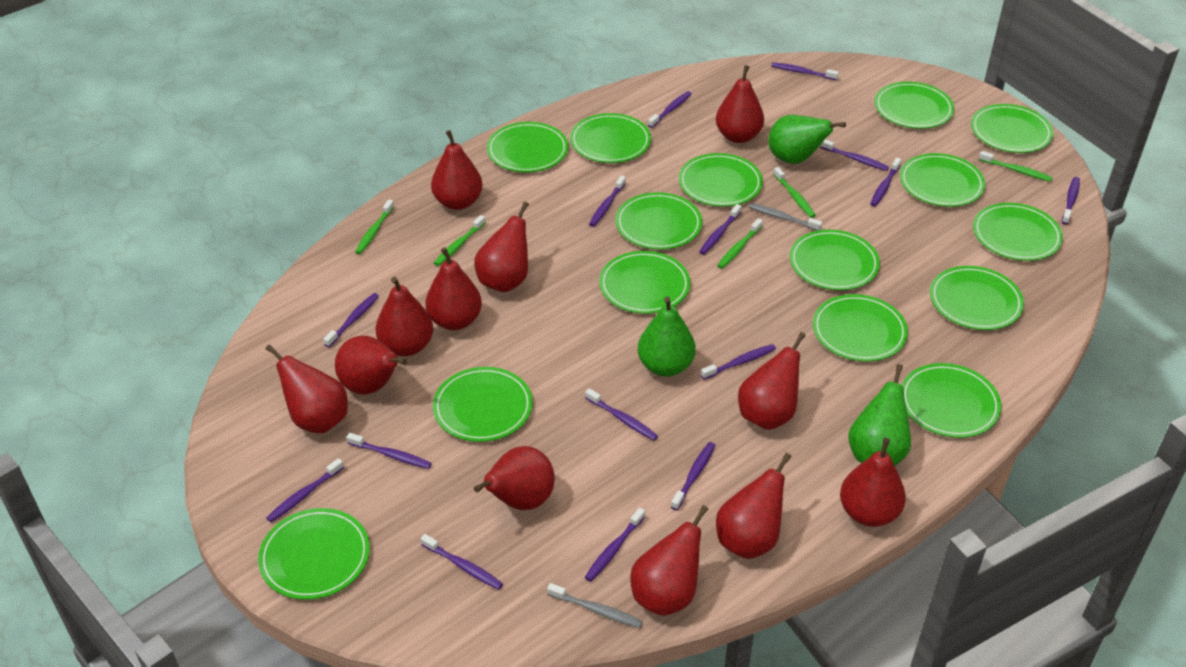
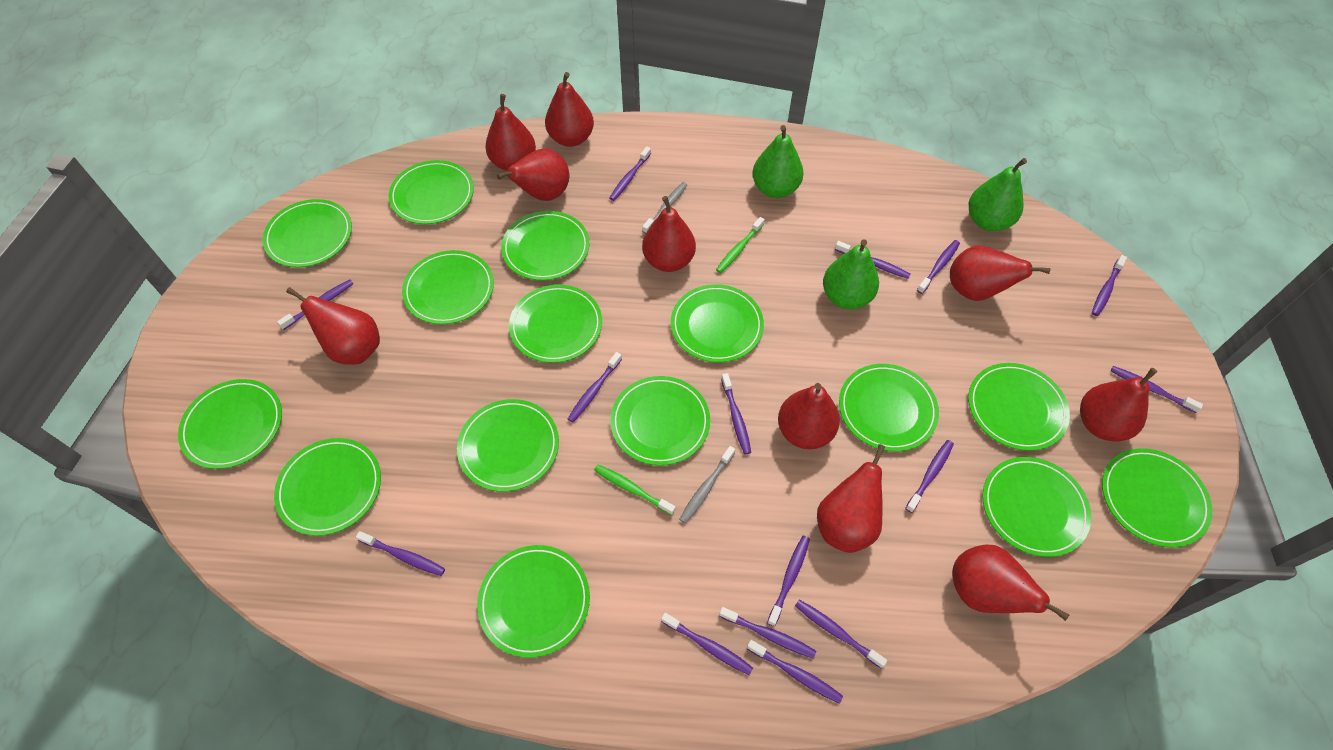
green toothbrush: [355,199,394,254] [434,215,486,266] [717,218,763,269] [773,167,816,218] [979,151,1053,182] = 5 -> [594,465,676,515] [716,217,765,273] = 2
red pear: [266,344,348,433] [335,336,407,394] [376,277,433,356] [425,247,482,330] [431,130,483,210] [474,201,529,292] [474,446,555,510] [630,505,708,616] [716,65,764,143] [716,453,791,559] [738,332,806,430] [840,438,906,527] = 12 -> [286,287,380,365] [485,94,536,171] [497,149,569,201] [545,72,594,147] [642,196,696,272] [778,383,840,449] [817,444,885,553] [950,246,1051,301] [952,545,1070,621] [1080,368,1157,442] = 10

